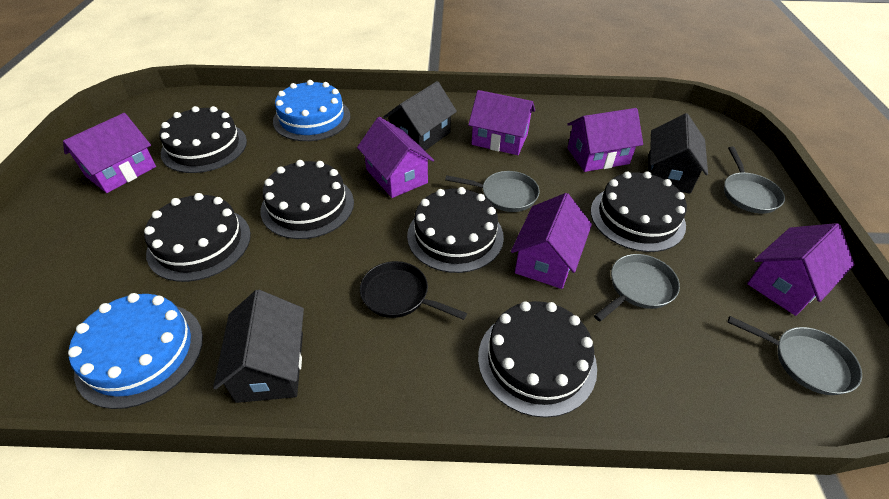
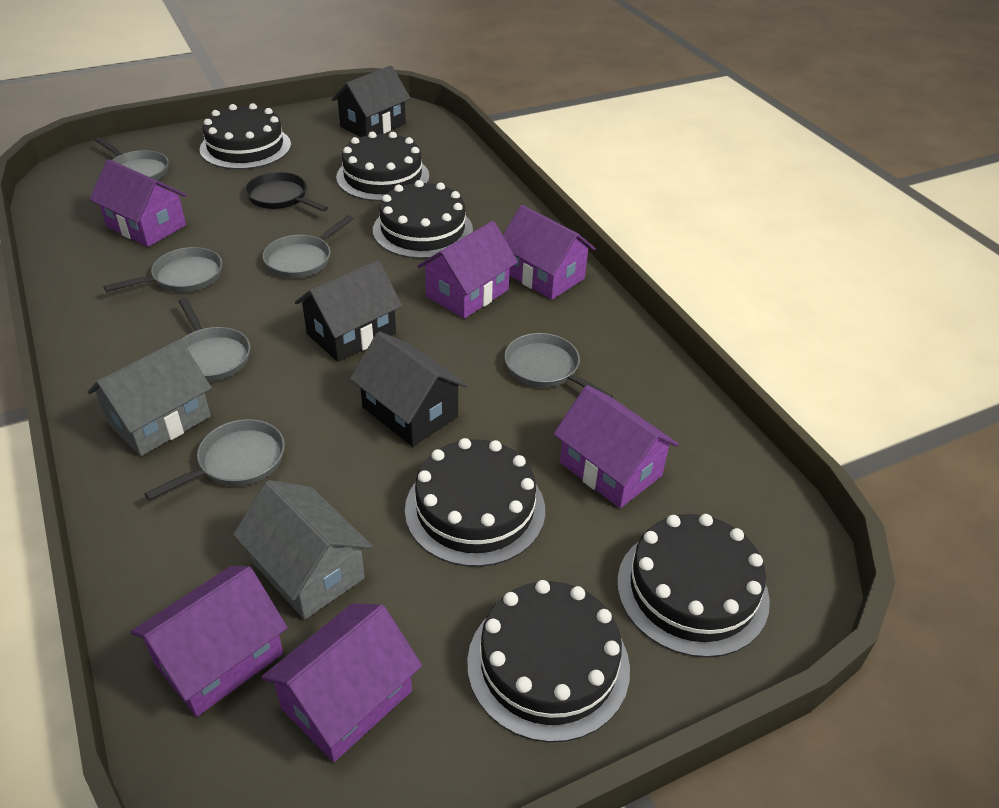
blue cake: [68,293,203,409] [273,80,351,141] = 2 -> none = 0
grey house: none = 0 -> [88,339,212,456] [233,480,373,620] = 2
grey pan: [445,171,540,212] [594,254,680,321] [724,147,785,214] [728,316,862,395] = 4 -> [95,137,169,180] [104,247,222,292] [144,419,285,501] [178,298,250,381] [263,215,354,278] [504,333,613,397] = 6

